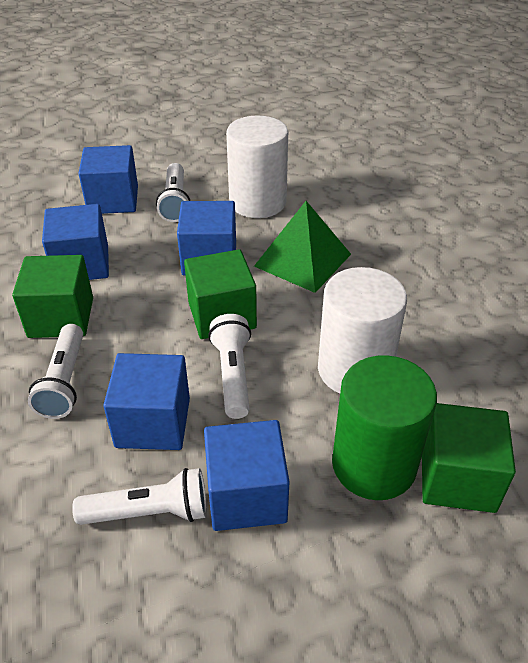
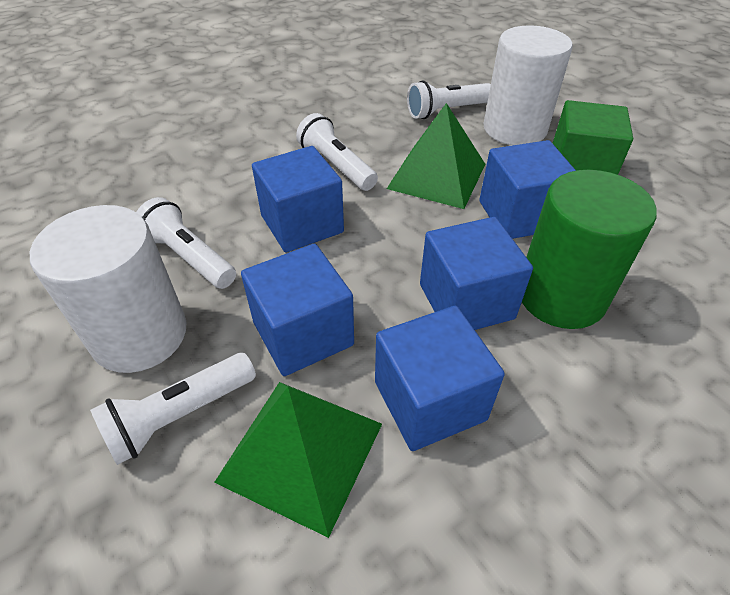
green cube: [12,255,93,338] [184,249,257,339] [422,403,516,513] = 3 -> [553,100,633,175] = 1
green pyramid: [254,201,351,293] = 1 -> [214,382,382,538] [387,103,485,209] = 2

